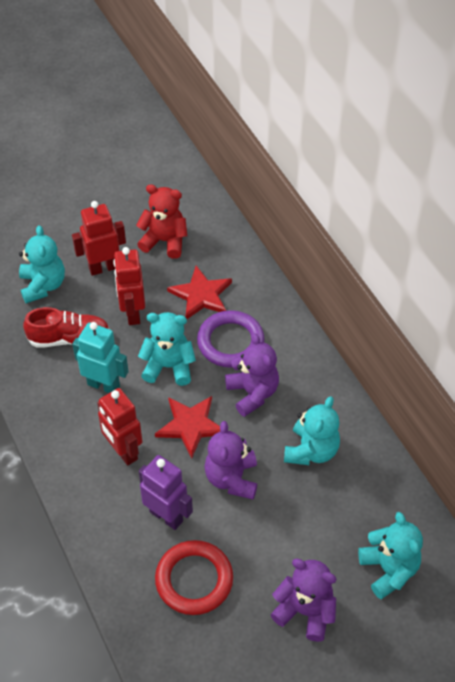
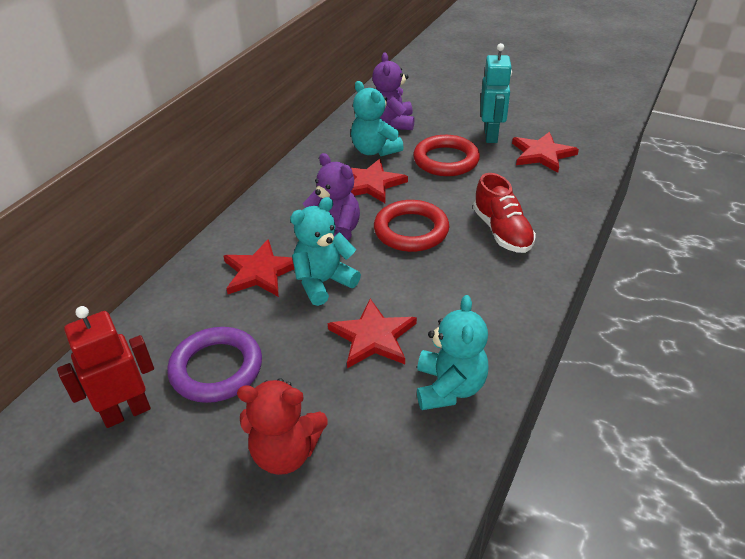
purple robot: [139,455,193,530] = 1 -> none = 0
purple teddy bear: [204,421,257,499] [225,333,279,417] [270,559,337,642] = 3 -> [303,153,360,241] [372,53,414,130] = 2
red ring: [155,540,233,615] = 1 -> [374,200,449,252] [413,135,480,176] = 2
red robot: [72,201,126,276] [97,388,143,465] [113,247,145,325] = 3 -> [57,306,154,428] = 1
red star: [155,396,220,459] [167,266,232,319] = 2 -> [223,239,294,297] [328,299,417,368] [351,159,408,203] [512,132,579,173] = 4
turquoise teddy bear: [19,225,65,303] [138,312,196,386] [284,396,340,465] [358,512,423,599] = 4 -> [290,197,361,306] [351,81,404,156] [417,295,489,410] = 3

